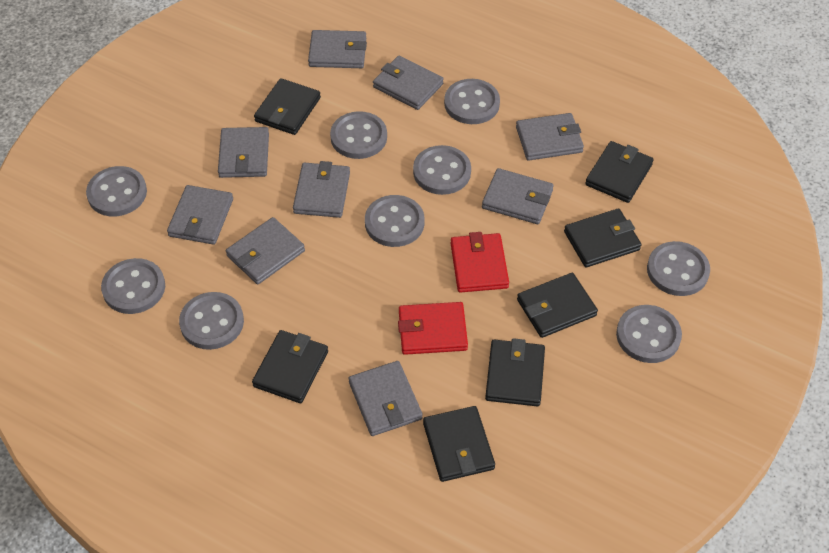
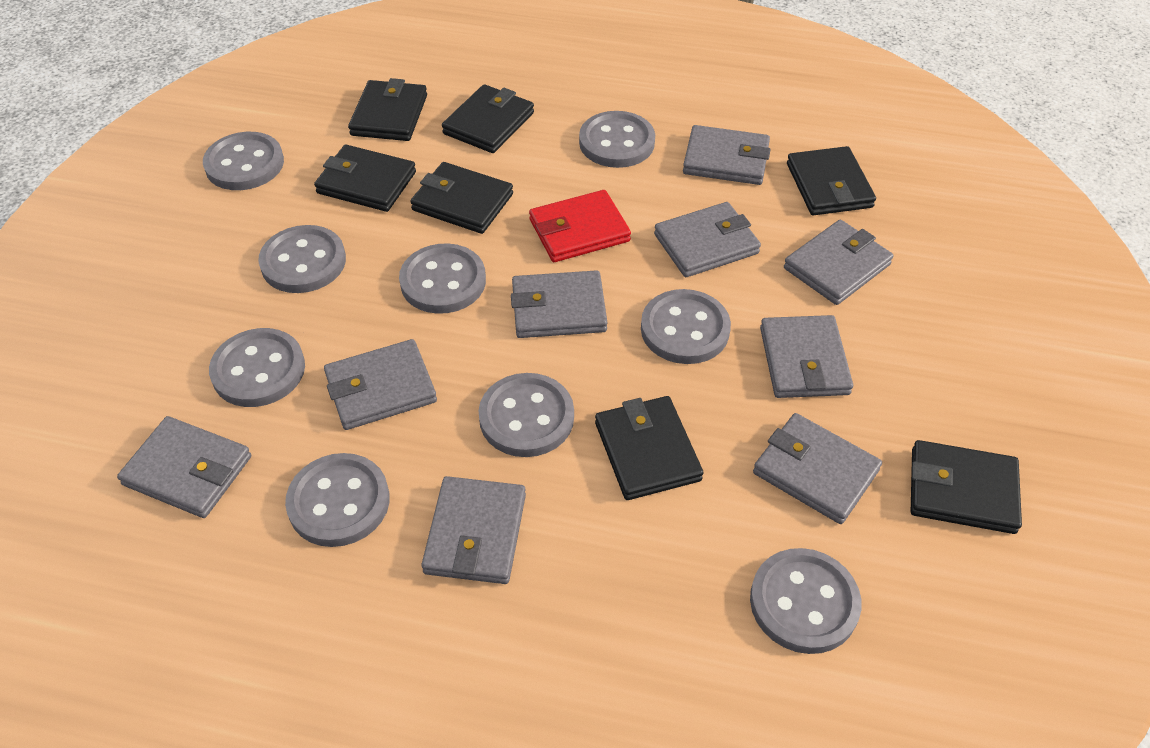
red wallet: [398,302,468,355] [451,232,509,293] = 2 -> [529,190,631,262] = 1

